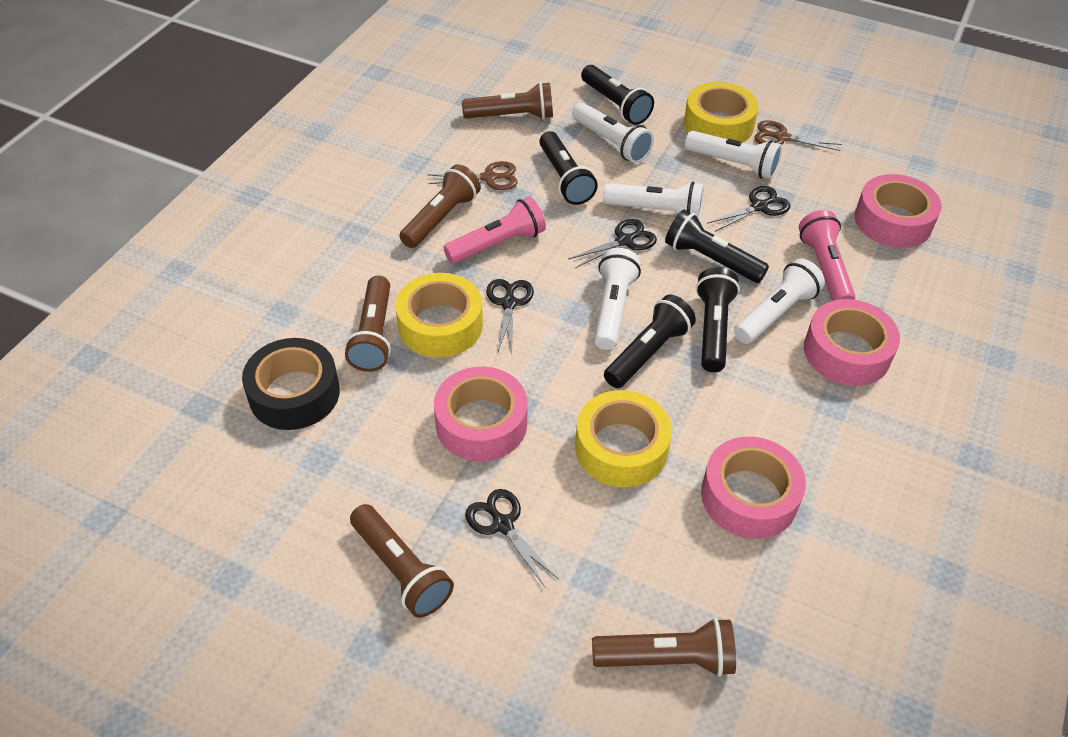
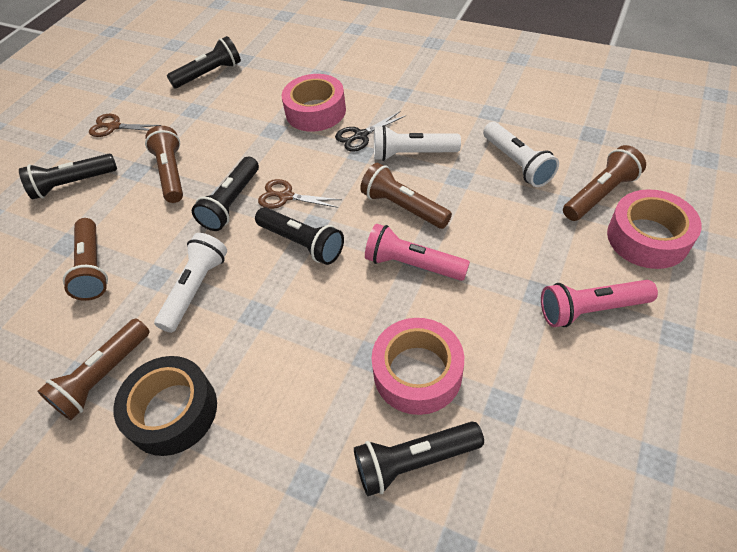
black scissors: [465,489,558,587] [486,279,534,353] [569,219,657,268] [707,186,790,232] = 4 -> [335,111,407,152] = 1
pink tape: [434,367,528,461] [701,437,806,539] [804,299,900,386] [854,174,942,248] = 4 -> [282,74,346,132] [372,318,464,415] [607,189,702,269] = 3
white flashlight: [572,103,654,163] [594,248,641,350] [603,181,704,221] [685,131,782,179] [734,259,825,344] = 5 -> [154,233,227,333] [374,125,461,161] [483,122,559,187] = 3
yellow tape: [395,273,483,358] [575,390,672,487] [684,82,758,143] = 3 -> none = 0

